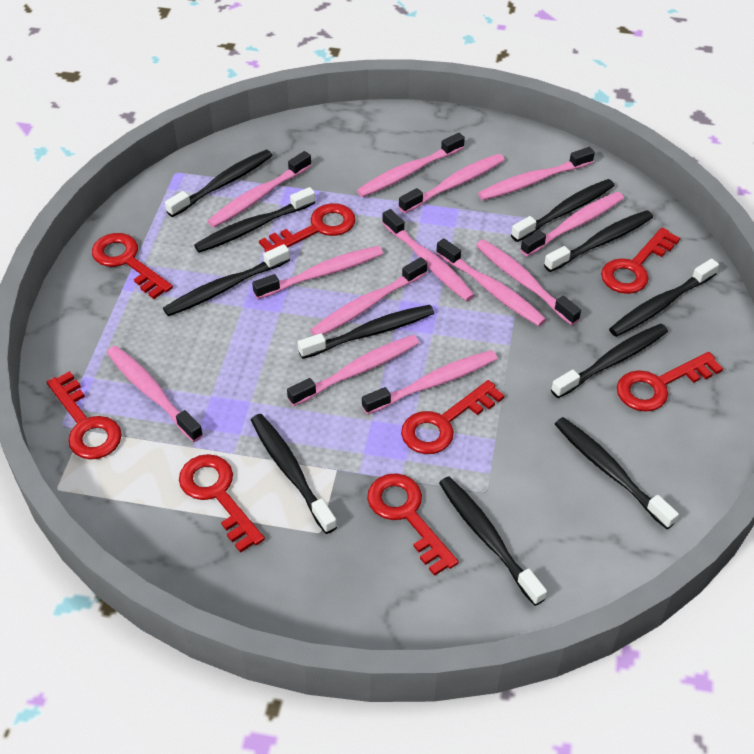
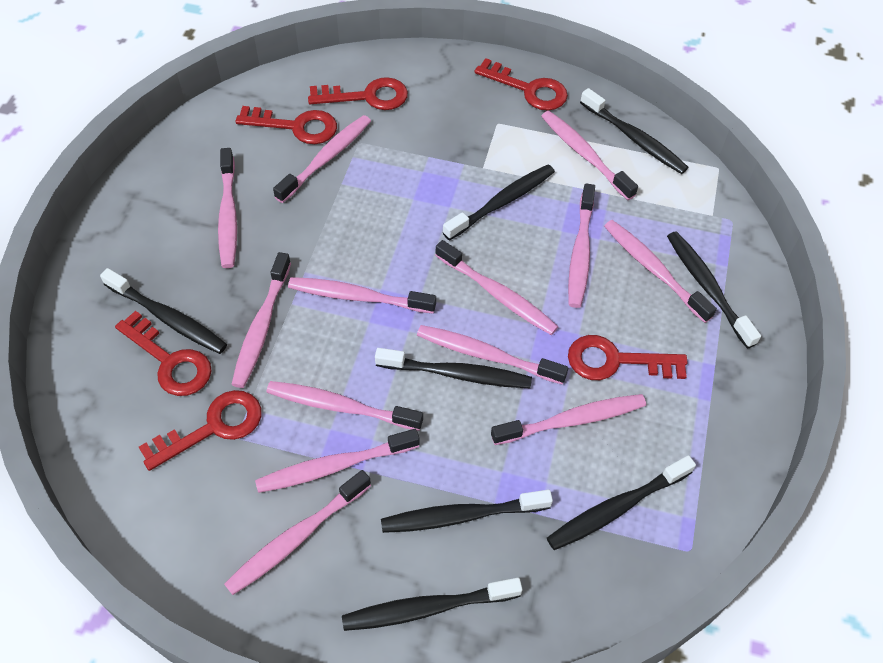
black toothbrush: [163,244,290,316] [165,150,273,217] [194,187,316,253] [251,414,337,534] [297,305,434,359] [439,476,547,606] [511,179,615,242] [544,210,653,272] [551,324,668,398] [555,417,679,529] [609,259,719,337] = 11 -> [100,268,227,354] [342,578,522,631] [375,348,532,388] [381,490,553,533] [443,165,555,241] [547,455,696,550] [580,88,688,174] [667,231,761,348] = 8
red key: [47,371,122,460] [92,233,173,299] [179,454,265,553] [259,203,356,252] [367,473,459,576] [401,380,505,454] [601,227,680,294] [617,352,723,412] = 8 -> [115,311,212,396] [139,390,262,471] [235,106,337,144] [308,77,408,110] [475,58,568,111] [568,335,688,380] = 6

